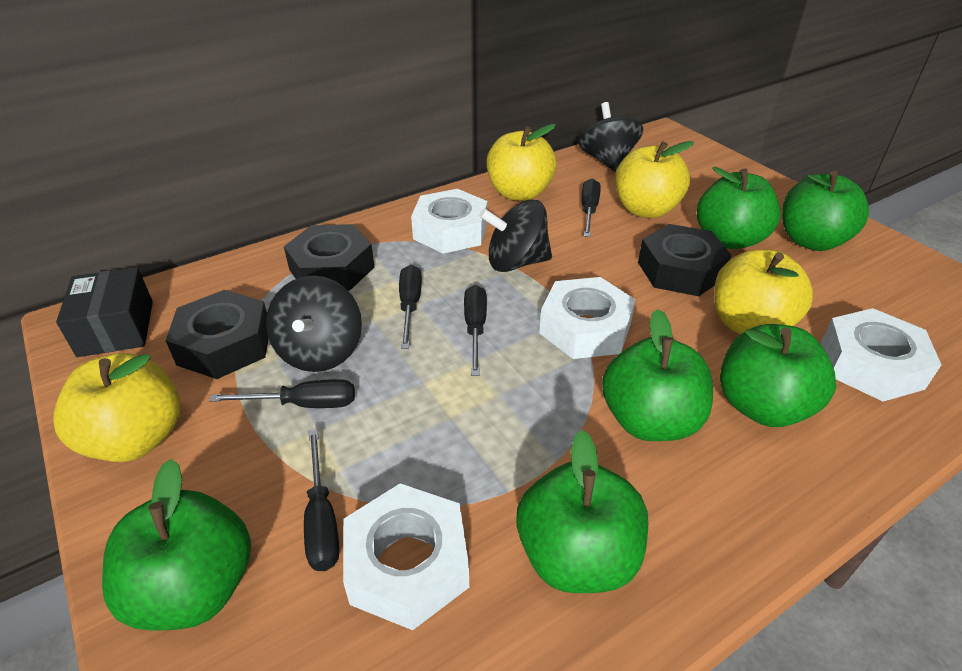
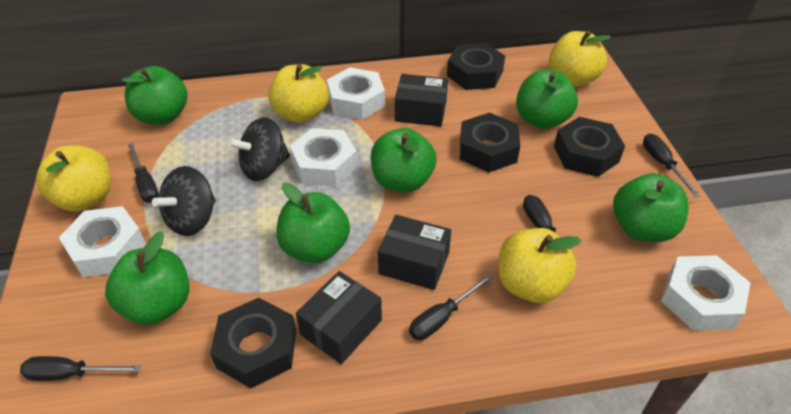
black box: [56,267,153,357] = 1 -> [296,271,382,364] [378,215,451,290] [395,74,448,127] = 3
black nut: [166,290,269,379] [284,224,375,291] [638,224,732,296] = 3 -> [210,298,296,388] [447,43,505,90] [460,113,520,173] [554,117,625,177] = 4
black spinning top: [266,276,362,372] [479,199,552,272] [578,102,643,172] = 3 -> [152,166,216,236] [228,117,290,181] = 2

